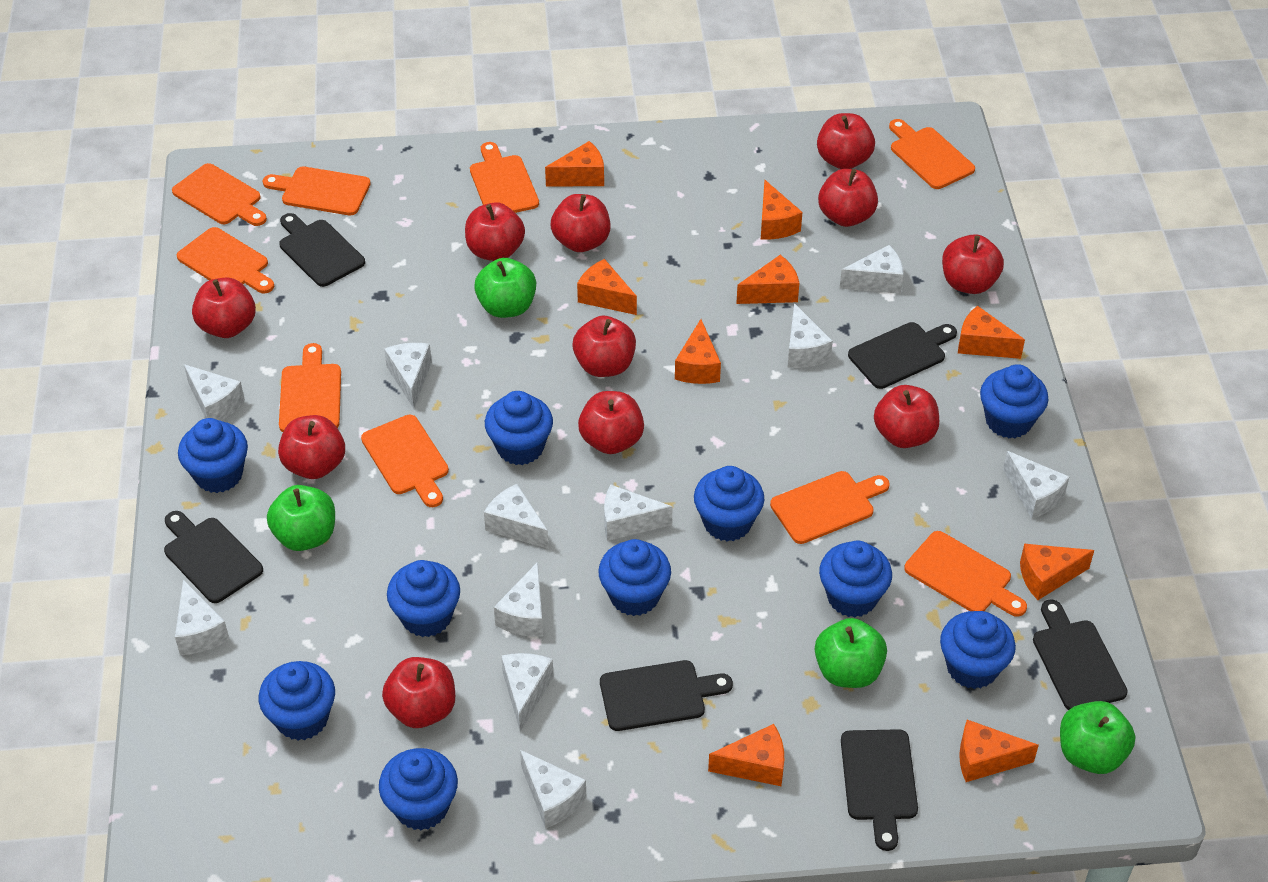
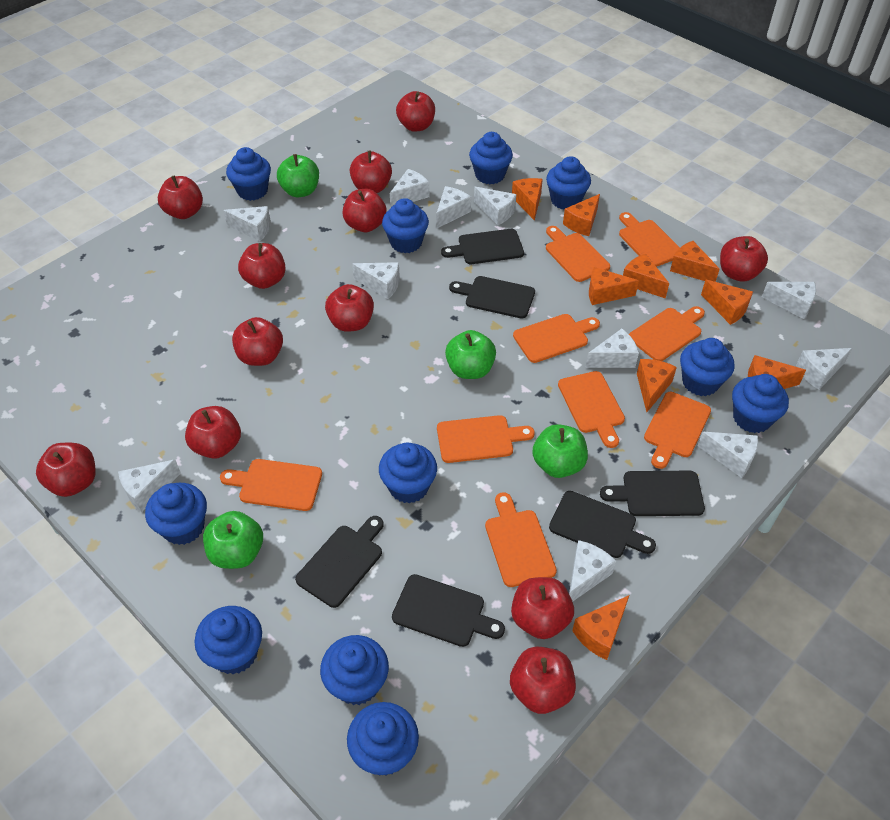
blue cupcake: [178,418,248,493] [259,661,335,740] [379,748,458,830] [387,560,460,637] [485,391,553,465] [598,539,671,616] [694,466,764,542] [819,540,892,617] [940,611,1016,689] [980,364,1048,439] = 10 -> [145,483,207,545] [194,606,262,674] [226,147,271,201] [320,635,389,705] [347,702,419,776] [379,443,437,503] [382,198,429,253] [469,132,513,184] [546,156,591,210] [680,338,735,396] [732,374,789,433] = 11
red apple: [192,278,256,338] [278,415,345,479] [382,657,455,728] [465,202,525,261] [550,194,610,252] [573,316,636,377] [578,391,644,454] [817,113,875,169] [818,169,878,227] [874,385,939,448] [942,234,1004,294] = 11 -> [36,443,96,497] [158,176,203,219] [185,406,241,459] [232,317,283,366] [238,243,286,289] [325,284,374,332] [342,189,387,232] [350,151,392,193] [396,91,435,132] [510,647,576,714] [511,577,574,639] [720,236,768,282] = 12

